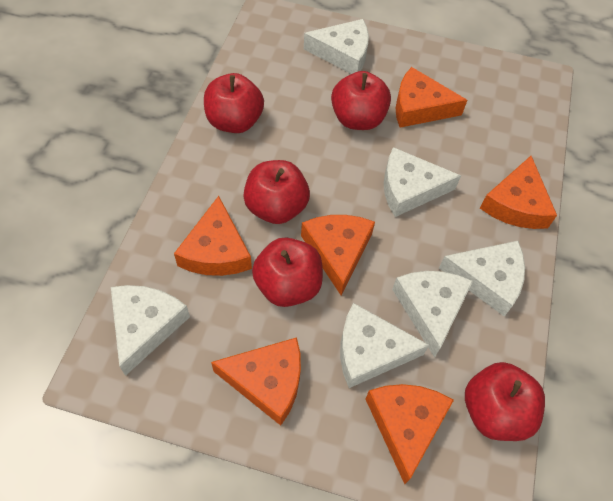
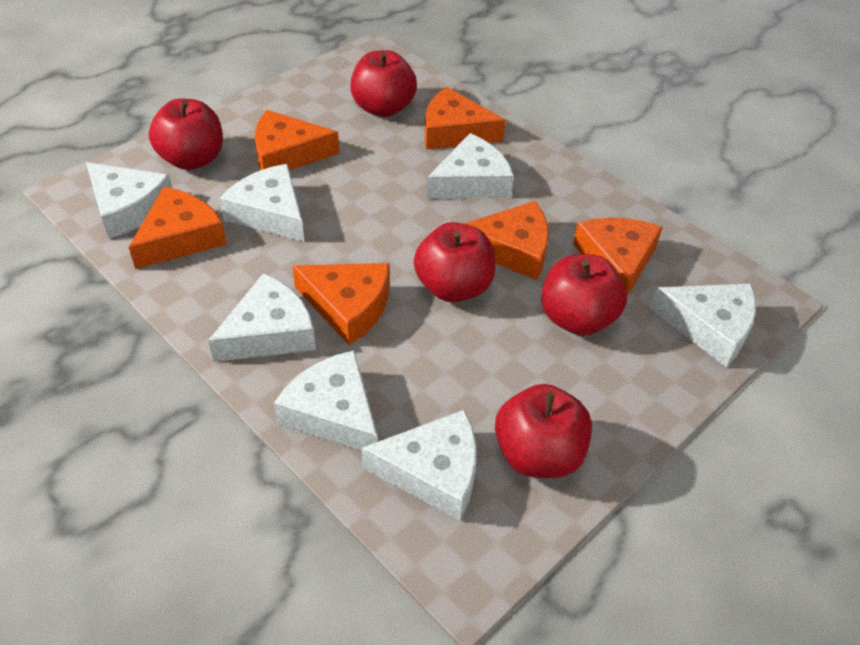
white cheese: [111,285,190,376] [304,19,369,74] [340,303,429,388] [384,147,461,217] [392,271,473,358] [439,241,525,316] = 6 -> [86,162,173,239] [208,273,316,362] [219,164,304,242] [274,350,378,451] [362,410,477,521] [427,133,514,199] [650,284,756,367] = 7

